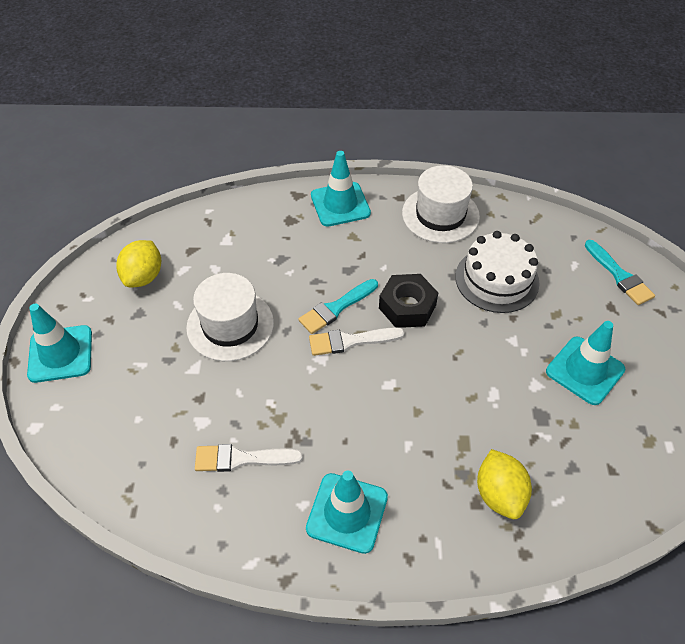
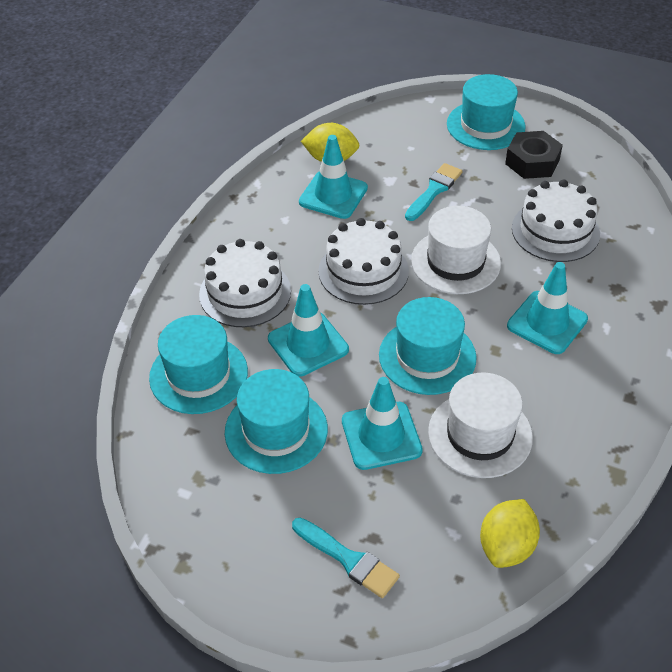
turquoise hat: none = 0 -> [149,315,248,414] [225,369,328,474] [379,297,477,395] [447,74,525,150] = 4
white brush: [195,444,303,472] [309,327,405,356] = 2 -> none = 0
white cake: [456,231,540,313] = 1 -> [199,239,291,327] [318,218,409,305] [512,179,600,262] = 3

